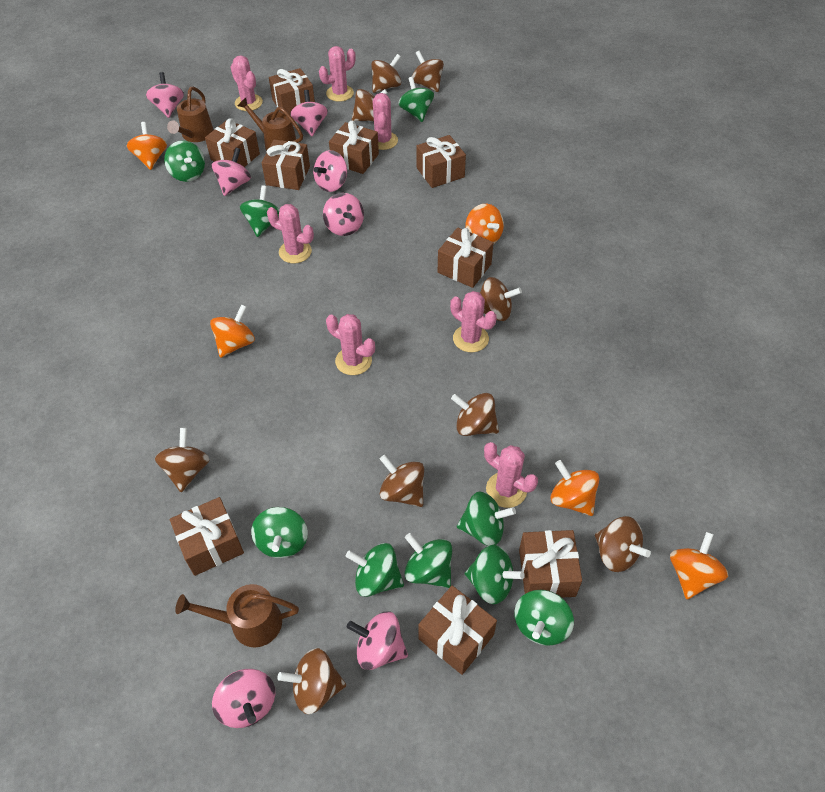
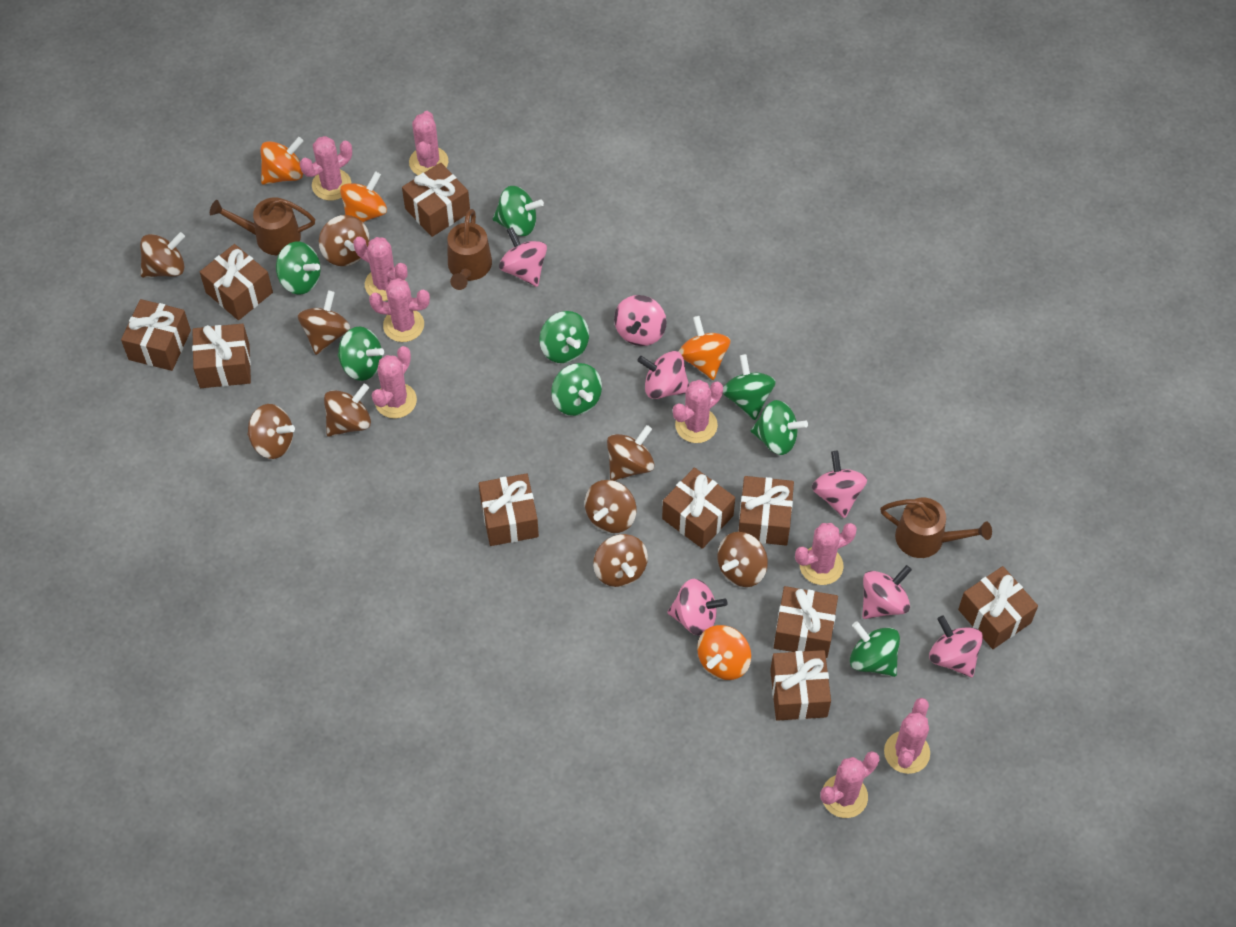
brown gift: [170,497,244,576] [205,118,260,167] [262,139,310,190] [269,68,315,114] [329,121,379,174] [416,135,466,188] [418,585,497,675] [438,227,493,288] [519,530,582,598] = 9 -> [121,299,191,371] [192,324,251,388] [200,244,273,320] [402,163,470,237] [479,473,539,546] [662,467,735,549] [738,476,794,546] [770,650,831,721] [774,586,838,658] [958,566,1038,649] = 10
green spinning top: [164,141,205,182] [240,185,280,237] [251,507,308,558] [346,543,404,597] [398,77,434,122] [405,533,452,588] [457,491,516,546] [465,545,525,604] [514,590,574,646] = 9 -> [276,241,321,295] [337,326,384,381] [493,186,544,236] [539,311,589,363] [551,363,602,416] [723,354,776,420] [751,400,808,455] [850,621,900,677] = 8
orange spinning top: [127,122,167,170] [210,304,255,358] [465,204,504,244] [551,460,599,516] [670,532,728,599] = 5 -> [260,137,303,185] [340,171,387,222] [679,316,730,380] [697,625,751,680] = 4
pink cactus: [231,55,263,111] [267,204,314,263] [319,46,356,102] [326,314,375,375] [373,93,398,150] [450,291,497,352] [484,442,538,508] = 7 -> [300,136,352,201] [353,237,408,301] [369,278,430,342] [372,346,417,418] [409,111,448,176] [673,380,723,443] [795,523,857,585] [820,751,879,818] [884,698,930,774] = 9

